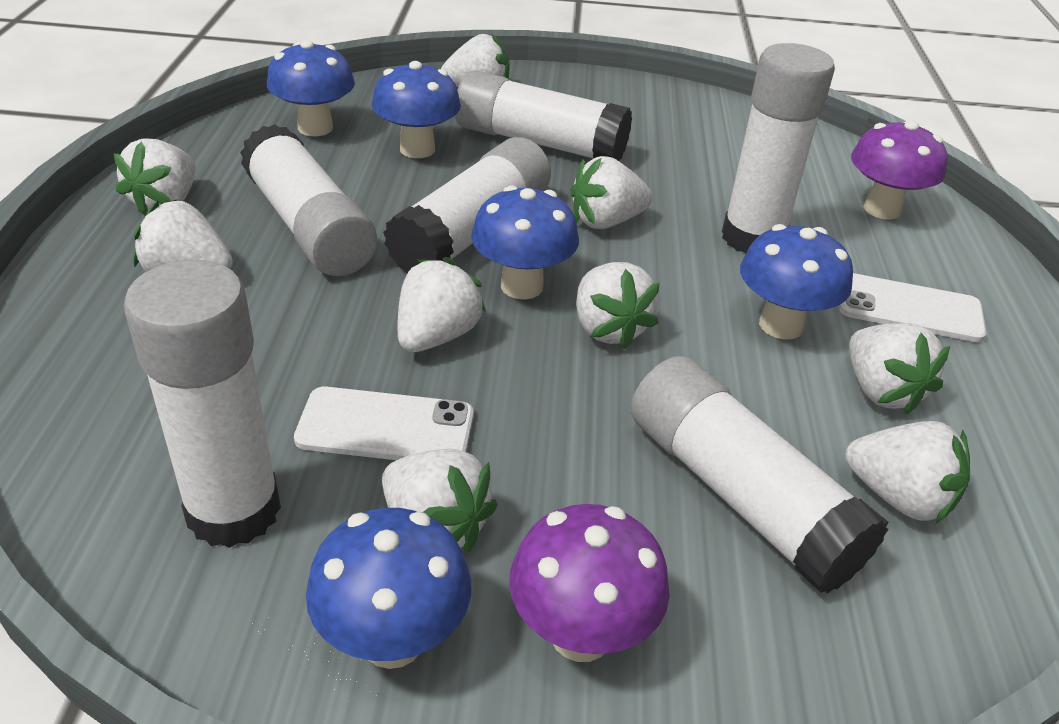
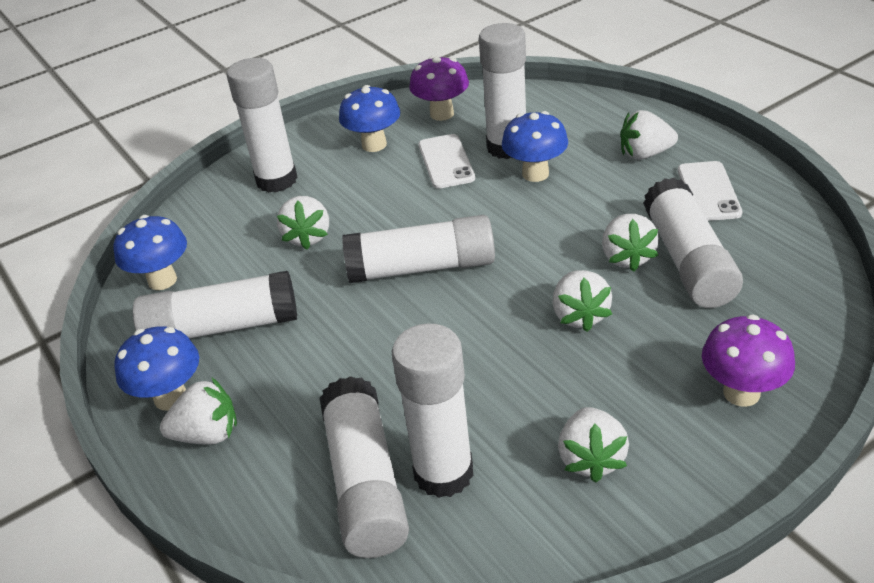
blue mushroom: [267,40,355,136] [306,508,471,669] [372,61,461,158] [471,185,579,300] [740,224,853,340] = 5 -> [113,215,187,290] [114,326,199,411] [339,85,400,152] [502,111,568,182] = 4
white glue stick: [124,260,281,548] [240,124,377,276] [383,137,551,273] [455,70,632,161] [631,356,888,594] [722,43,835,253] = 6 -> [133,271,297,338] [227,58,298,193] [320,376,409,558] [342,215,495,283] [392,323,474,498] [479,23,526,159] [643,178,743,308] = 7
white strawberry: [114,138,196,216] [133,199,233,272] [382,449,498,552] [397,257,486,352] [441,34,510,87] [570,156,653,229] [576,262,660,349] [845,421,970,524] [849,323,950,414] = 9 -> [160,378,237,445] [277,196,329,250] [552,270,612,332] [558,407,629,482] [602,214,659,272] [620,110,678,160] = 6

